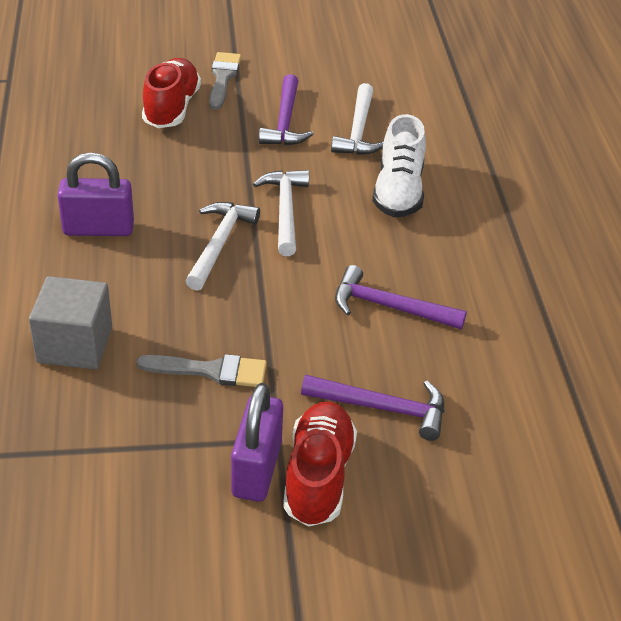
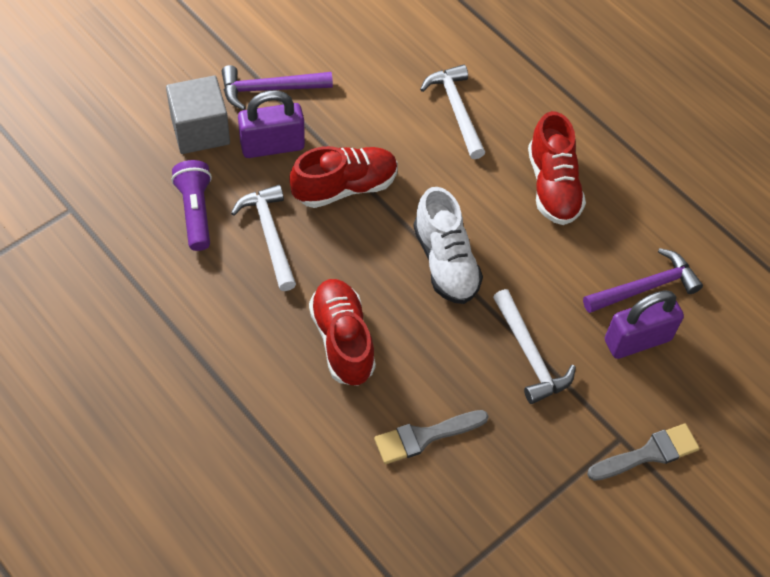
purple flashlight: none = 0 -> [171,160,212,251] = 1
purple hammer: [259,74,313,145] [301,375,444,441] [335,265,467,329] = 3 -> [222,65,333,110] [583,248,703,313] = 2
red shoe: [142,58,201,128] [283,401,357,526] = 2 -> [289,146,398,208] [309,279,376,386] [528,111,586,225] = 3

